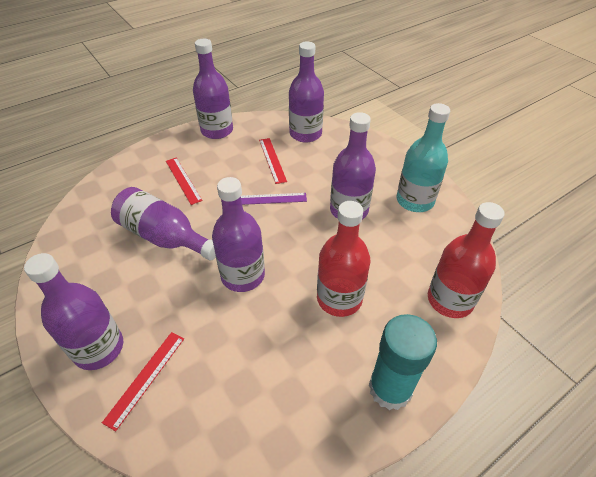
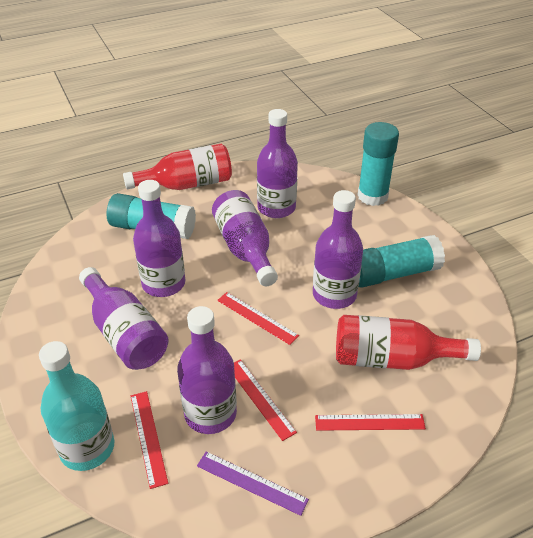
red ruler: [102,332,184,431] [166,158,203,205] [259,138,287,184] = 3 -> [131,391,168,489] [217,292,299,345] [234,359,297,441] [315,414,426,431] = 4
turquoise glue stick: [369,314,437,410] = 1 -> [107,193,196,239] [357,122,399,206] [359,235,445,287] = 3

